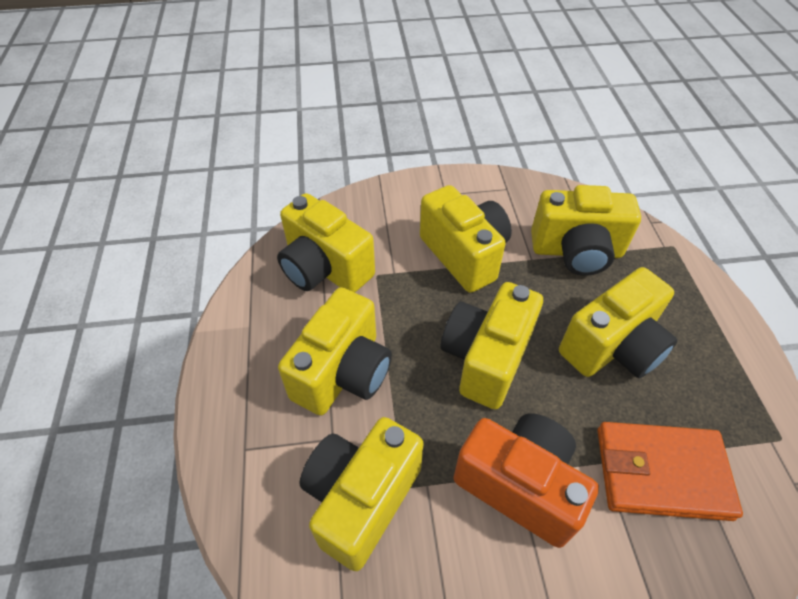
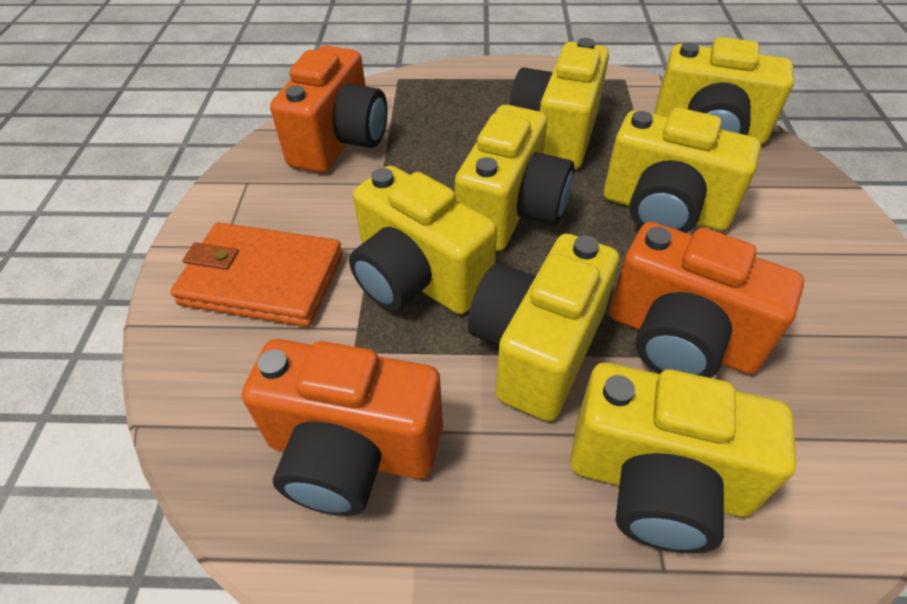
orange camera: [453,413,599,548] = 1 -> [242,339,443,516] [270,45,388,173] [609,222,804,378] = 3

